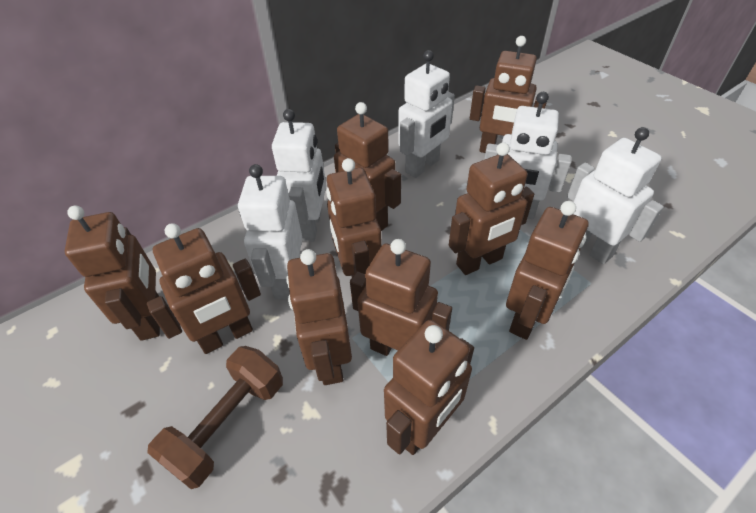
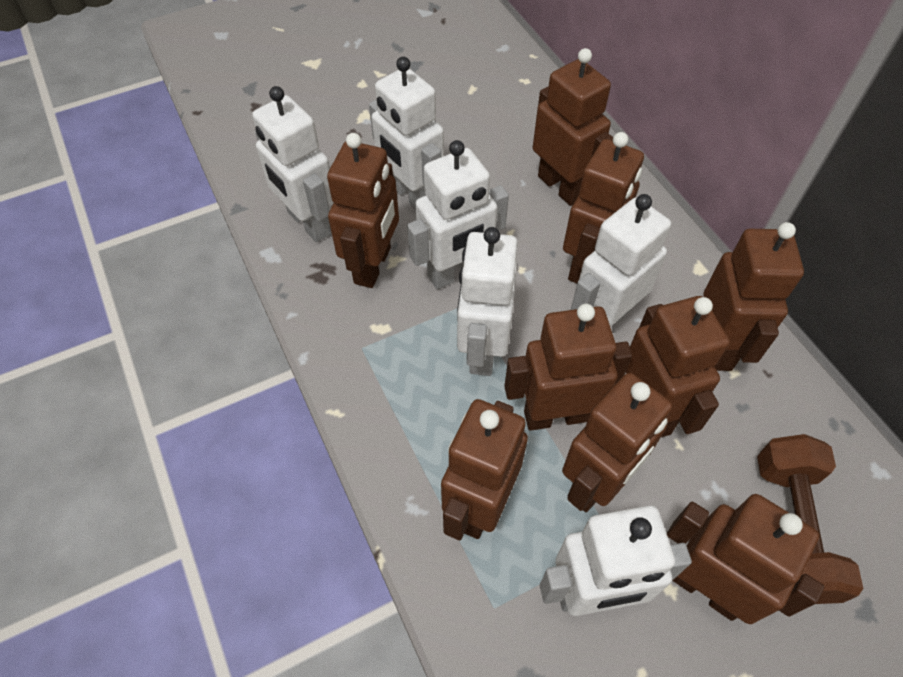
brown robot: [65,206,160,341] [147,223,261,354] [286,249,352,385] [326,158,382,277] [334,102,401,231] [350,239,452,356] [384,320,474,455] [449,142,534,275] [470,36,547,153] [506,201,588,340] = 10 -> [327,133,399,288] [441,399,528,540] [504,304,632,431] [533,48,613,206] [562,373,672,512] [563,132,644,283] [626,296,730,437] [667,494,824,624] [703,222,804,371] = 9
white robot: [238,164,303,299] [272,109,326,242] [398,50,455,178] [484,92,572,219] [567,127,664,264] = 5 -> [252,86,333,242] [369,57,444,209] [407,140,509,289] [457,227,518,376] [540,506,692,616] [571,194,671,326] = 6

